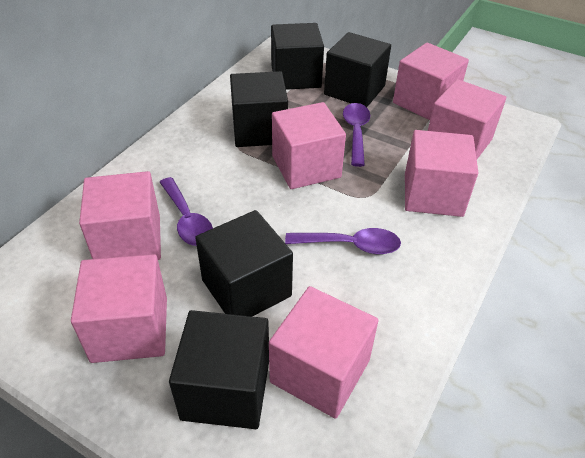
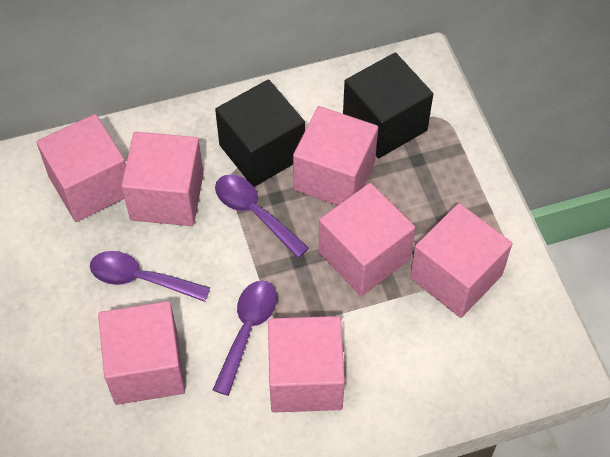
black cube: [169,310,269,429] [195,210,293,317] [230,71,288,147] [271,23,324,90] [324,32,391,107] = 5 -> [215,80,305,187] [343,53,433,158] = 2

